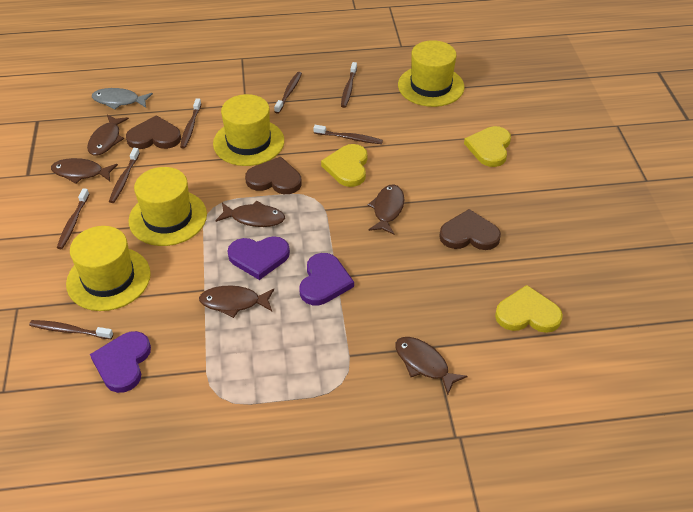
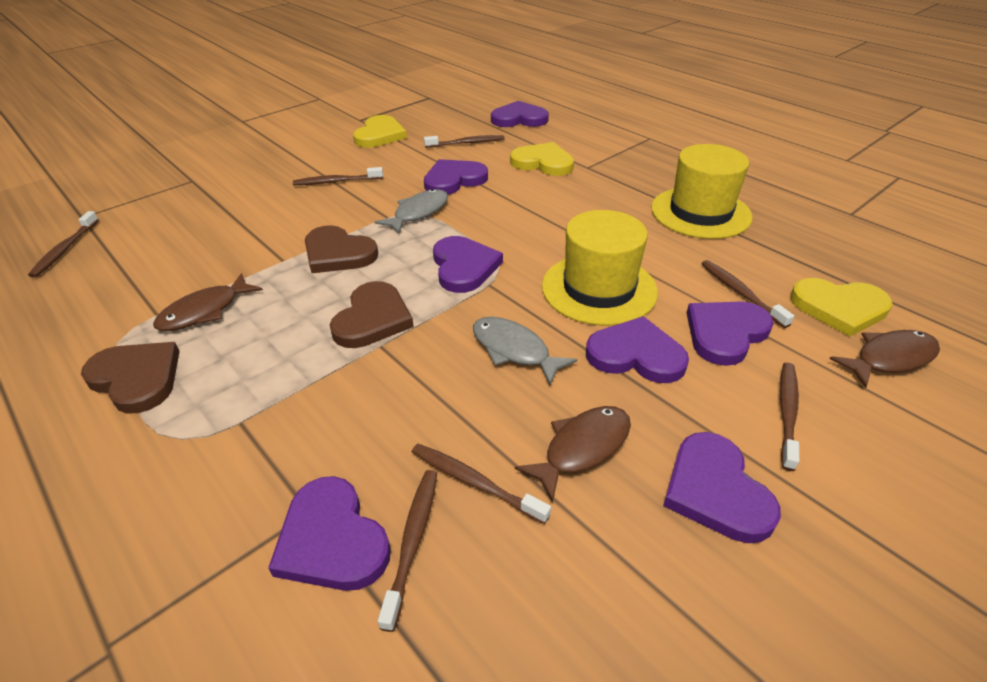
brown fish: [51,158,118,184] [87,115,129,156] [199,285,274,318] [215,201,285,227] [368,185,404,235] [395,337,468,395] = 6 -> [153,273,263,331] [515,406,631,502] [830,330,940,388] = 3
grey fish: [92,88,153,110] = 1 -> [375,189,448,234] [473,317,577,385] = 2
purple heart: [90,331,151,393] [228,236,290,280] [300,253,354,305] = 3 -> [268,476,391,591] [424,159,488,195] [433,236,503,293] [491,101,549,127] [586,316,689,383] [663,432,781,543] [687,301,774,366] = 7
yellow hat: [66,226,151,311] [128,167,207,246] [213,94,284,166] [398,40,464,107] = 4 -> [542,210,658,326] [651,144,753,239] = 2

